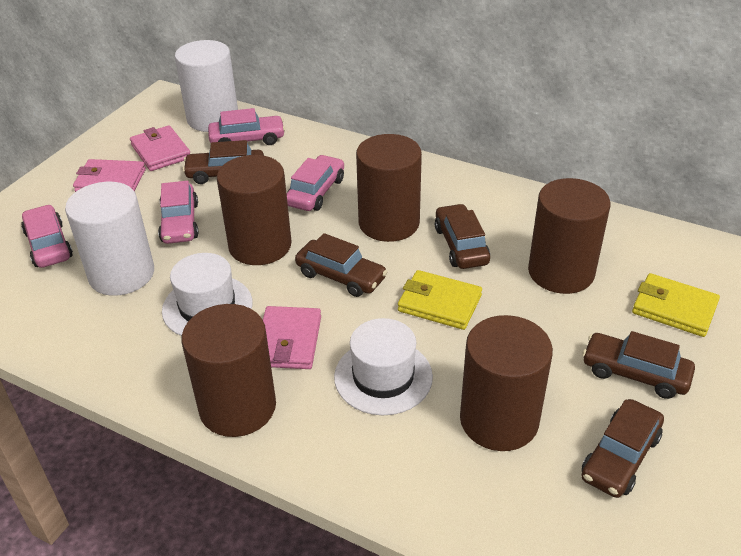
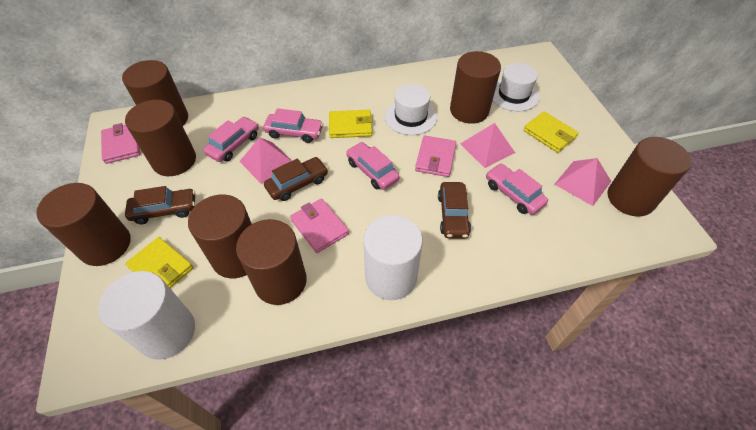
brown car: [183,140,264,184] [295,233,387,297] [435,204,490,269] [581,399,664,498] [582,331,695,399] = 5 -> [125,186,195,224] [264,157,328,201] [438,182,471,239] = 3
brown cylinder: [181,304,276,437] [217,155,292,265] [356,134,422,242] [460,315,553,451] [528,178,610,294] = 5 -> [36,183,131,266] [122,60,188,126] [125,100,196,176] [188,194,252,278] [236,219,307,305] [450,51,501,124] [608,137,691,217] = 7
pink pyramid: none = 0 -> [239,137,292,184] [460,123,515,168] [554,158,611,206] = 3
yellow wallet: [398,270,482,330] [632,273,720,337] = 2 -> [125,237,193,288] [329,110,373,138] [523,112,579,153] = 3

